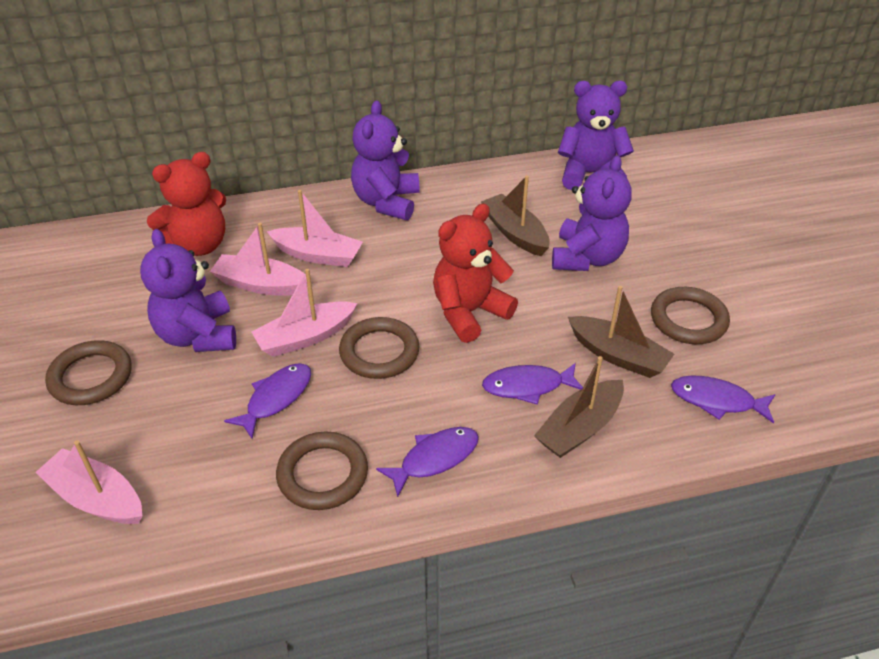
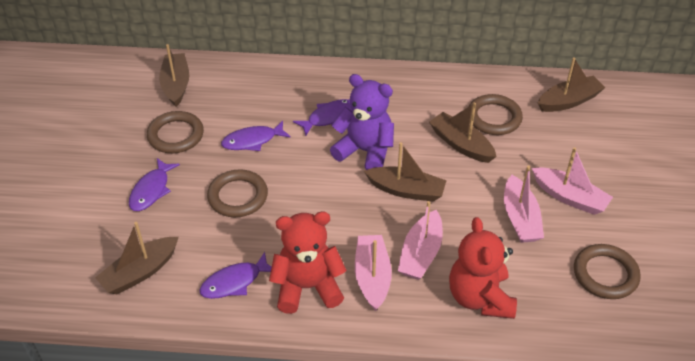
brown boat: [481,175,550,256] [534,356,624,458] [568,286,674,378] = 3 -> [95,222,179,294] [159,44,189,107] [364,142,447,202] [429,103,496,163] [538,57,606,112] = 5
purple teddy bear: [140,229,236,352] [351,100,420,220] [552,155,632,271] [558,81,634,190] = 4 -> [330,74,394,170] = 1

